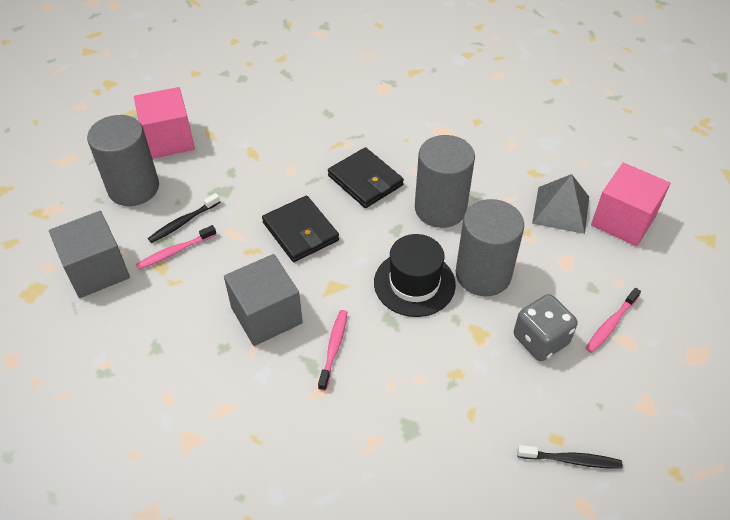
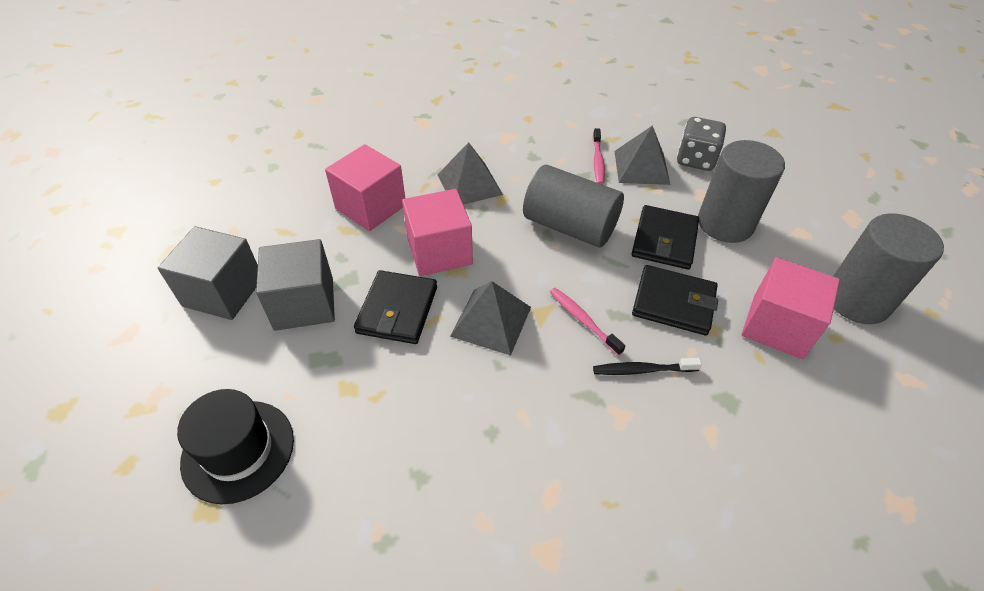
black toothbrush: [148,193,220,243] [517,445,622,469] = 2 -> [593,358,702,375] = 1
black wallet: [262,196,339,262] [328,147,404,208] = 2 -> [354,270,437,344] [632,205,699,269] [632,265,718,335] = 3
grey pyramid: [532,174,589,234] = 1 -> [437,142,503,205] [450,281,531,356] [614,126,670,185] = 3
pink cube: [134,87,195,159] [591,163,670,246] = 2 -> [325,144,405,231] [402,189,473,276] [742,257,840,359] = 3
pink toothbrush: [136,225,217,270] [318,310,347,391] [586,288,641,353] = 3 -> [550,288,625,356] [593,128,605,184] = 2

